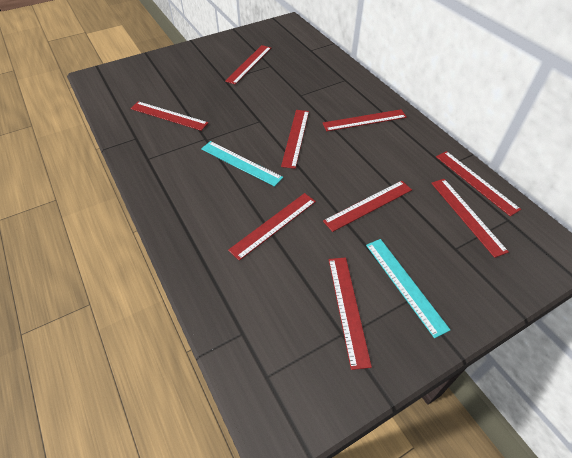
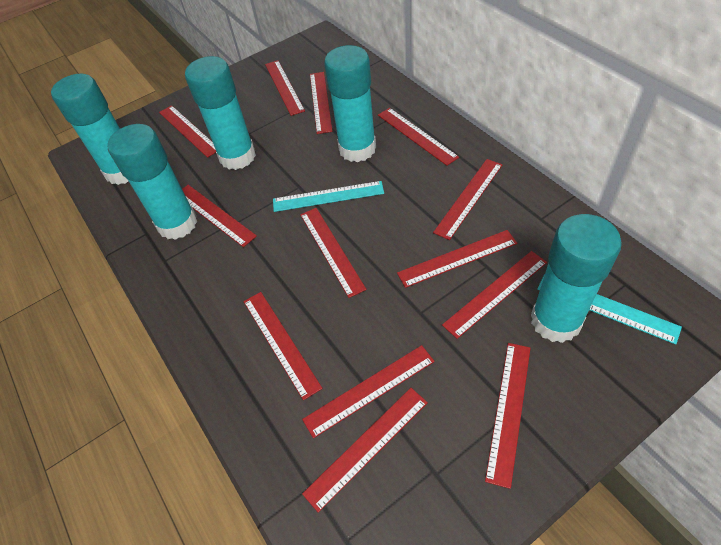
red ruler: [130,101,208,131] [225,45,271,85] [228,193,316,261] [281,110,309,169] [323,109,407,131] [323,181,412,232] [329,257,372,370] [431,179,509,258] [436,151,521,216] = 9 -> [159,105,216,158] [182,185,257,247] [243,292,323,400] [265,60,305,116] [300,208,367,298] [302,345,435,438] [302,388,428,513] [310,72,333,134] [378,108,459,166] [397,230,517,288] [433,159,503,240] [442,251,547,339] [485,343,530,489] = 13
turquoise glue stick: none = 0 -> [51,74,128,185] [107,124,198,240] [185,56,256,170] [324,45,376,162] [531,214,622,343] = 5

